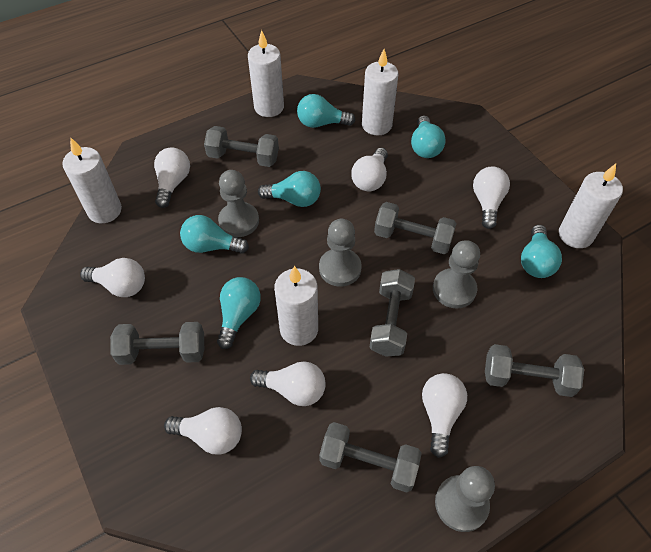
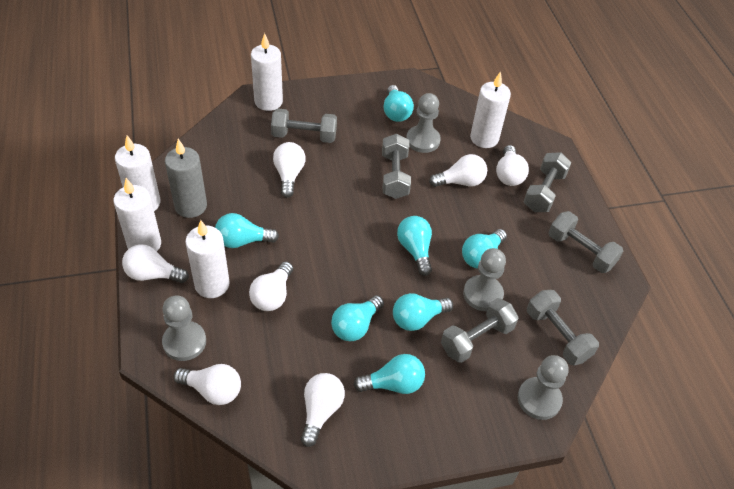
grey candle: none = 0 -> [165,139,207,218] = 1
turquoise light bulb: [180,215,249,253] [217,277,261,349] [258,171,321,207] [297,94,355,128] [411,116,446,158] [521,225,562,278] = 6 -> [215,213,279,248] [331,295,384,341] [354,354,425,394] [383,85,414,122] [393,293,453,331] [397,216,432,276] [462,229,507,269] = 7

